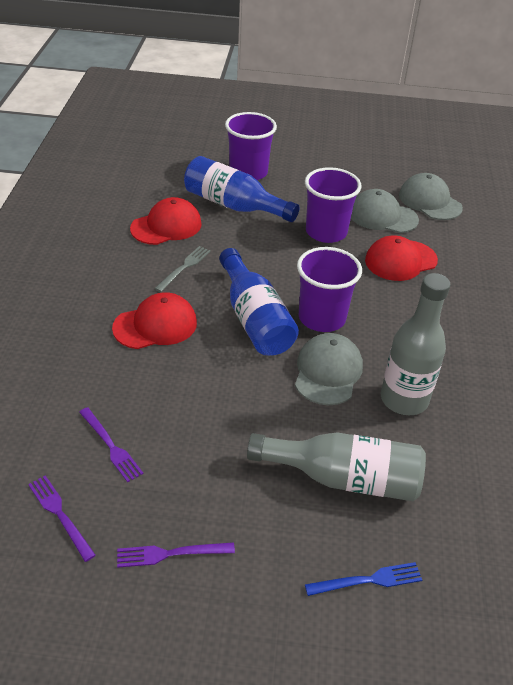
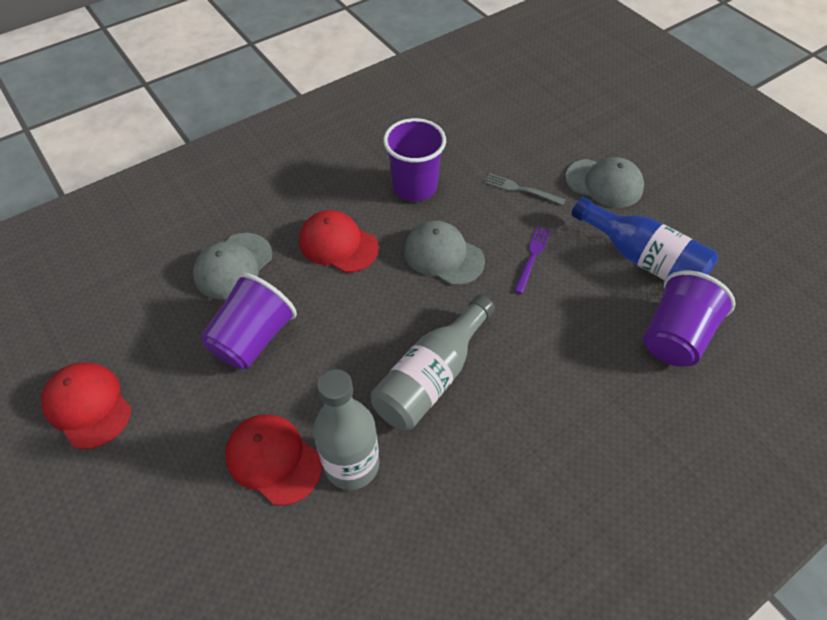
blue bottle: [184,156,300,222] [219,248,299,356] = 2 -> [571,197,718,280] = 1
blue fork: [305,562,422,596] = 1 -> none = 0
purple fork: [28,475,96,562] [79,407,143,482] [117,542,235,568] = 3 -> [514,226,551,294] = 1

